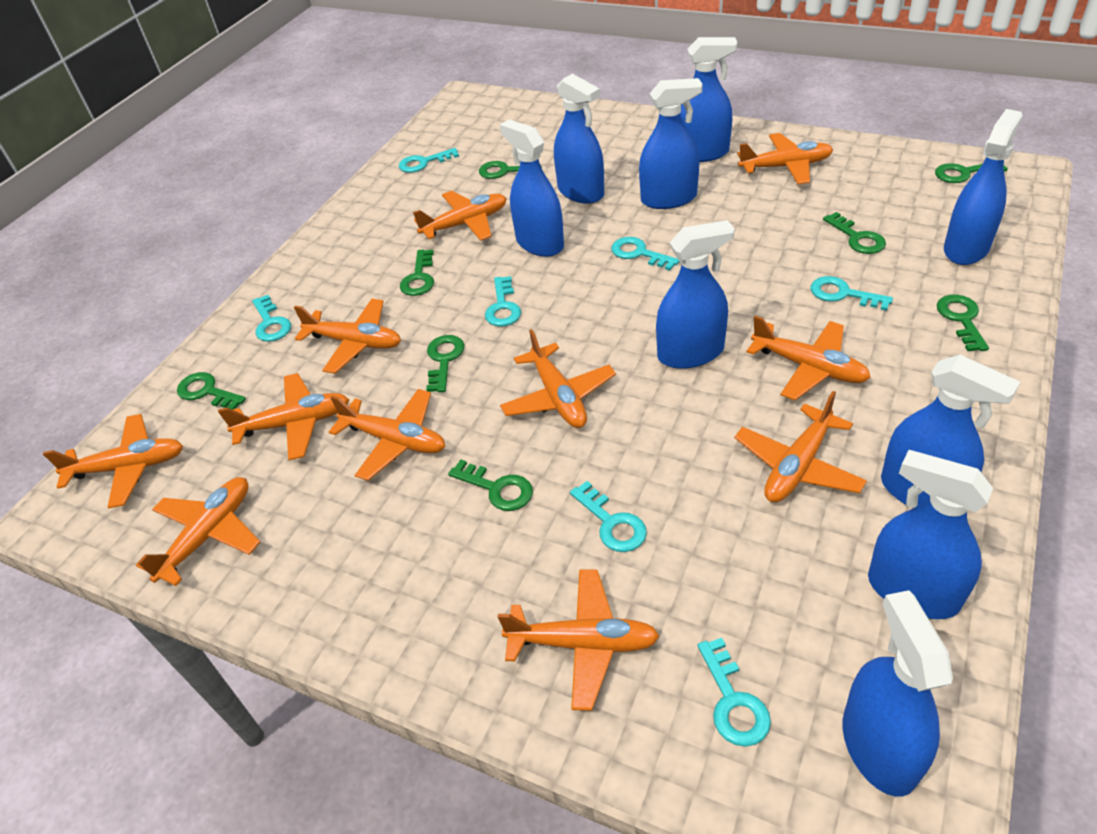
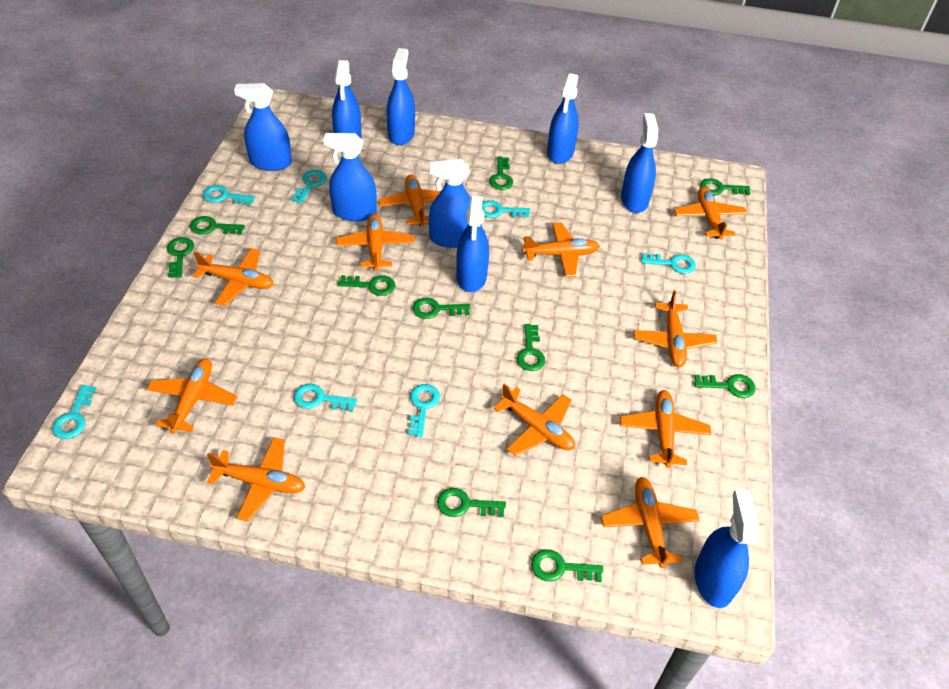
green key: [177,372,246,410] [400,250,434,296] [426,335,464,392] [448,459,533,511] [479,161,542,179] [823,212,886,254] [935,163,1008,183] [937,295,989,351] = 8 -> [167,237,194,278] [190,216,245,235] [338,275,395,296] [412,298,470,319] [437,488,506,517] [489,157,513,190] [517,324,545,371] [531,549,603,582] [694,374,756,398] [700,178,750,195] = 10

